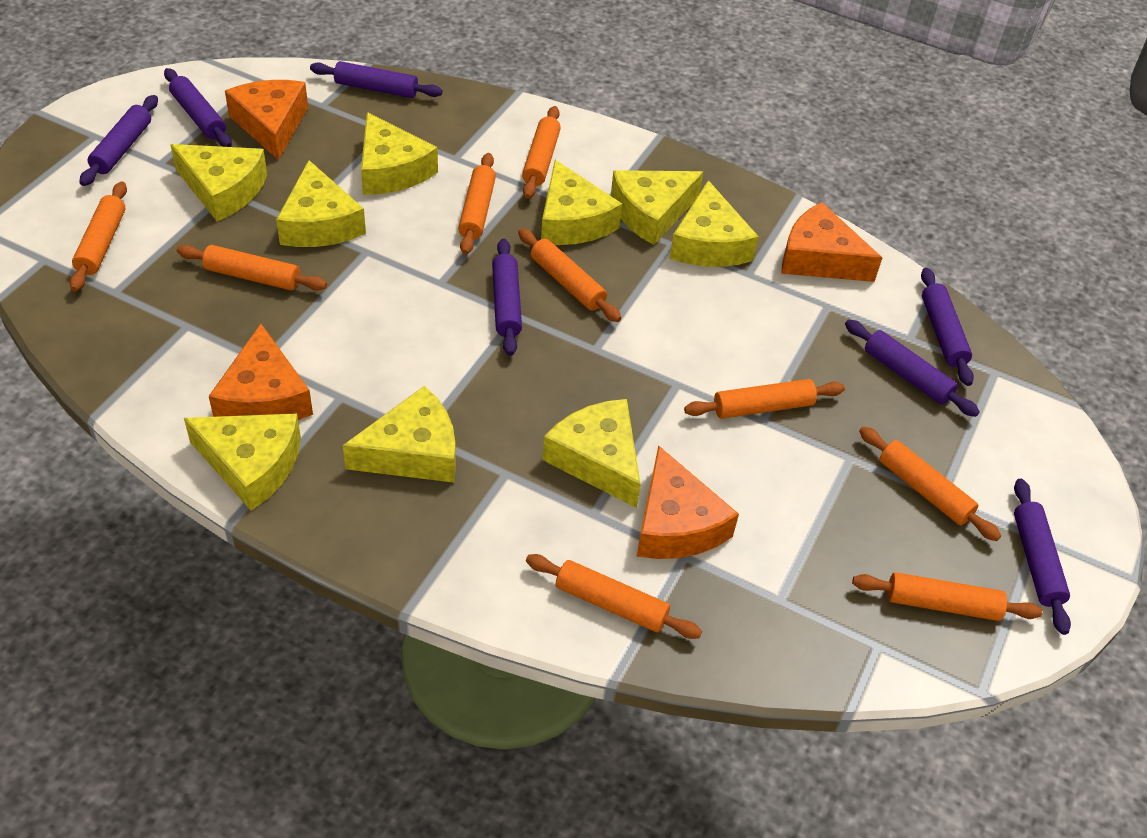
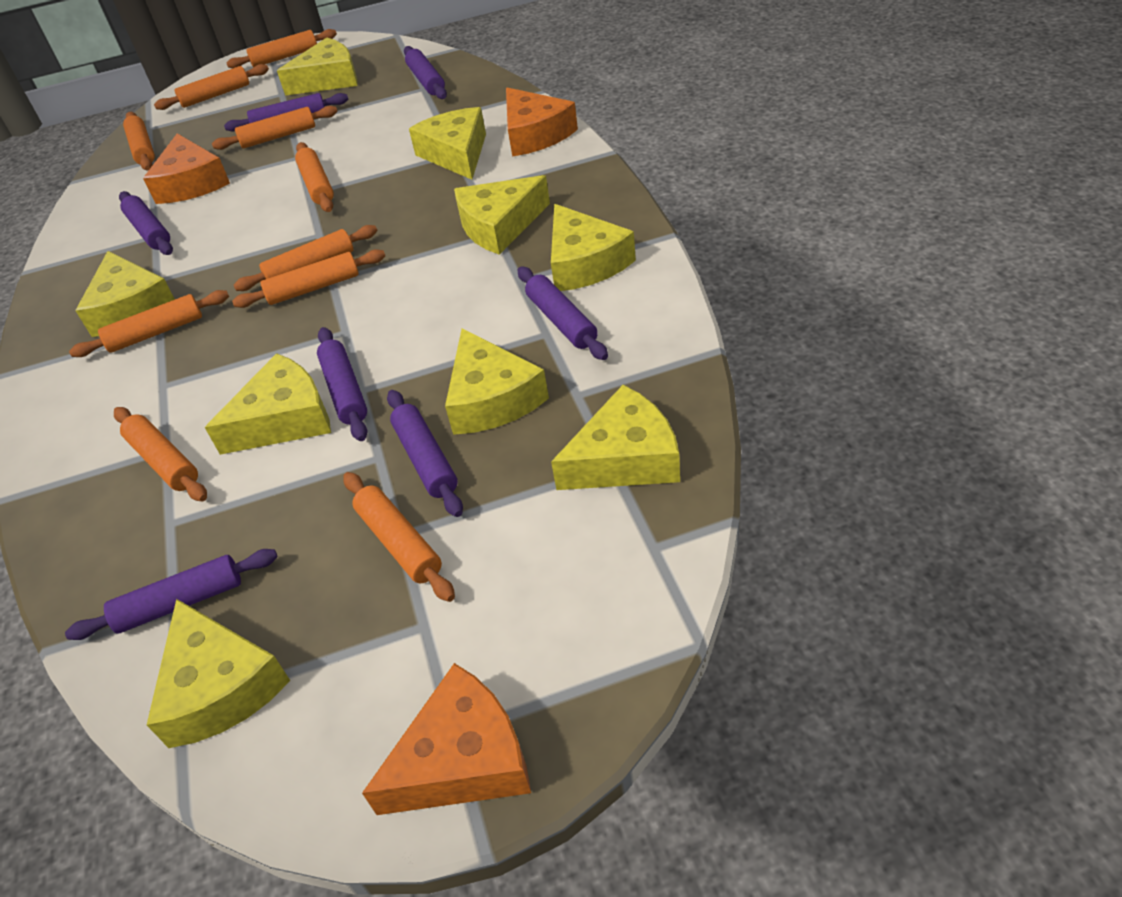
orange cheese: [209,324,313,420] [225,80,308,160] [637,445,739,559] [781,202,882,282] = 4 -> [143,133,230,204] [362,663,531,815] [506,88,578,157] = 3
orange rolling pin: [69,181,127,291] [177,245,327,290] [458,153,496,255] [518,228,621,322] [522,106,561,199] [526,554,702,639] [684,379,845,419] [852,572,1043,621] [859,426,1001,541] = 9 -> [69,290,229,357] [114,407,207,501] [123,112,155,170] [154,64,269,110] [212,106,338,150] [227,29,337,68] [232,249,385,308] [234,225,377,291] [295,142,334,212] [343,472,455,602] = 10

